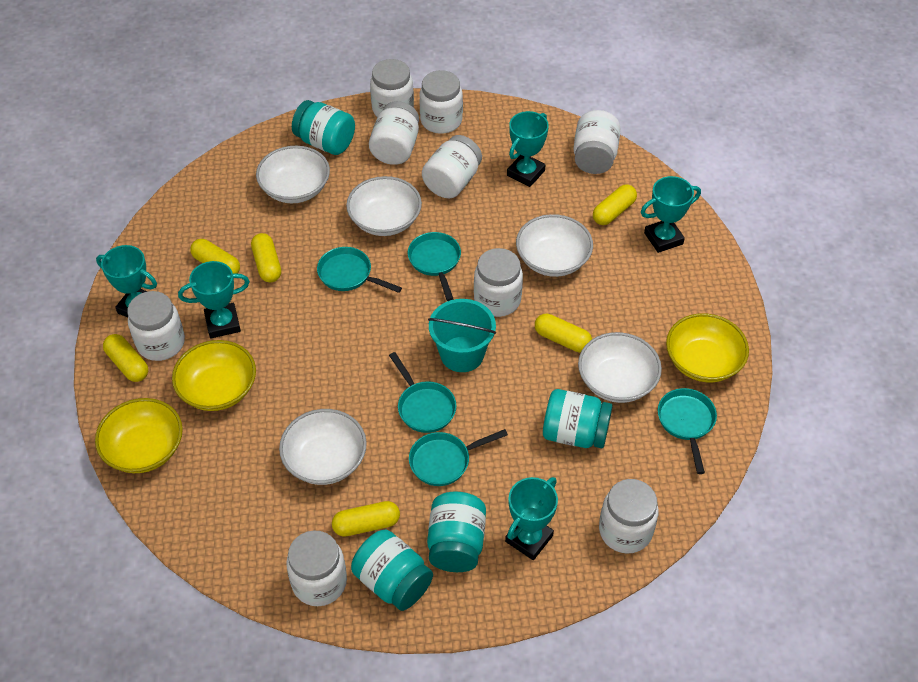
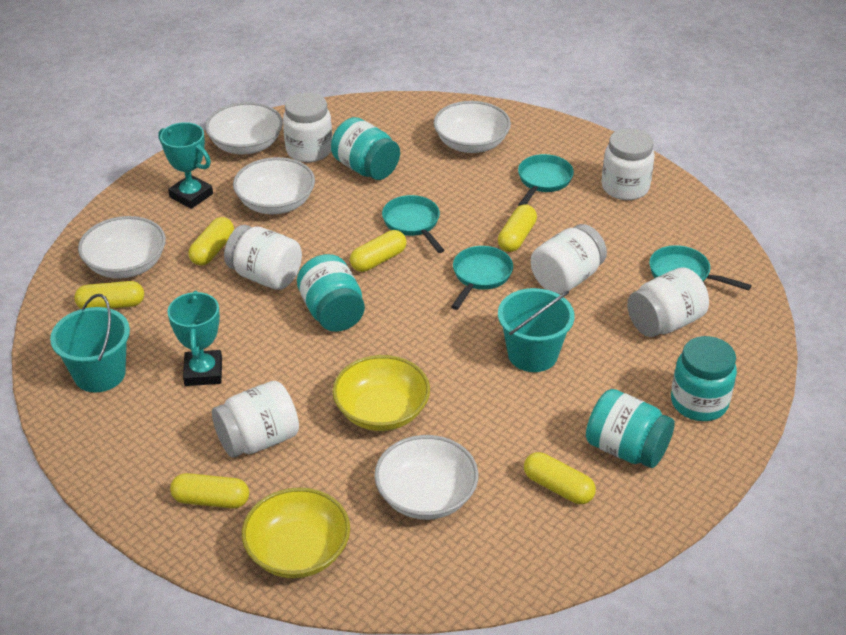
turquoise bucket: [428,299,496,372] = 1 -> [50,294,130,393] [498,288,575,372] = 2
turquoise pan: [317,247,402,293] [389,352,456,433] [408,232,461,301] [409,429,508,486] [658,388,717,474] = 5 -> [382,195,444,253] [451,246,513,310] [518,154,574,206] [649,245,752,291] = 4
turquoise trophy: [96,245,157,317] [178,261,250,338] [505,477,558,560] [507,111,549,187] [641,176,701,253] = 5 -> [158,122,213,209] [168,291,222,386] = 2
white jar: [127,291,185,361] [286,530,347,606] [369,101,419,165] [370,59,414,117] [419,70,463,134] [422,135,482,198] [474,248,523,317] [573,110,621,174] [599,479,659,554] = 9 -> [212,381,299,458] [224,225,302,290] [283,93,332,162] [531,224,607,294] [601,128,655,200] [627,267,709,337] = 6
yellow bowl: [95,398,183,473] [172,340,256,411] [666,313,749,382] = 3 -> [242,487,350,578] [332,355,430,431] = 2

